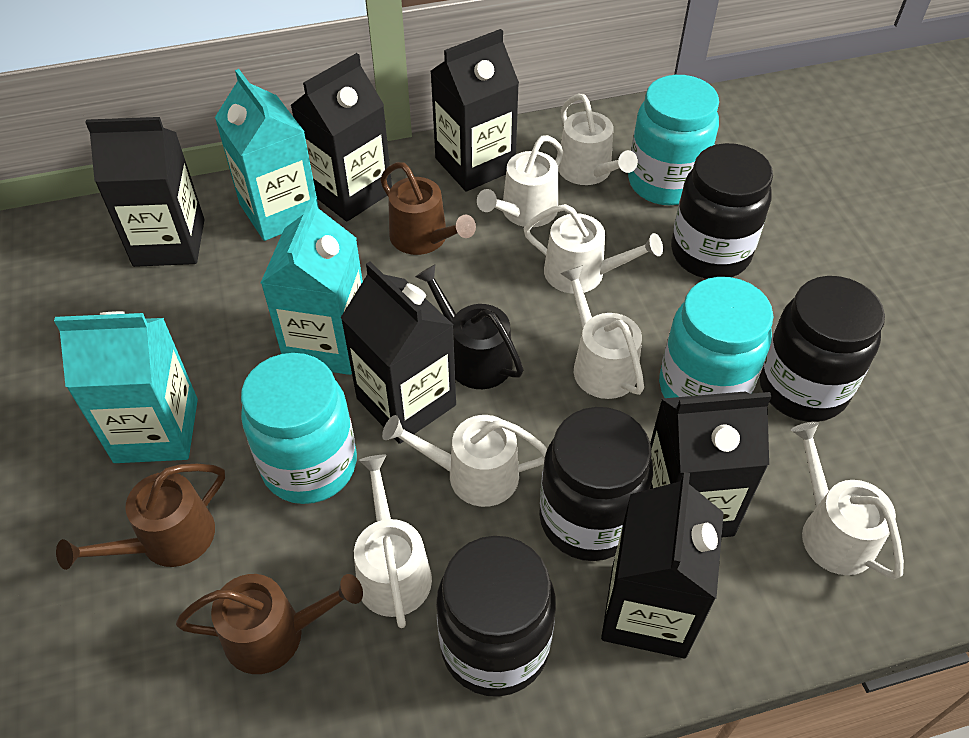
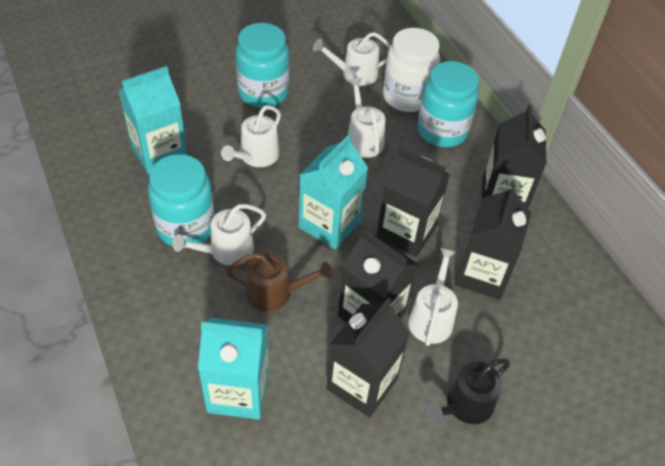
black carton: [85,117,205,267] [290,53,392,222] [341,262,456,444] [430,29,519,192] [601,472,724,659] [650,392,772,537] = 6 -> [326,298,410,418] [338,228,418,323] [377,147,450,257] [455,184,531,300] [482,105,546,208] = 5
black jar: [436,536,556,697] [539,407,653,561] [671,143,773,279] [759,276,885,422] = 4 -> none = 0
brown watering can: [56,464,225,570] [176,574,363,674] [380,162,476,255] = 3 -> [226,253,332,311] = 1
white jar: none = 0 -> [383,28,440,112] = 1
white watering can: [354,455,432,628] [382,415,547,507] [477,135,564,227] [524,204,663,294] [558,94,638,185] [560,265,644,399] [791,422,904,580] = 7 -> [172,204,266,266] [221,105,281,167] [313,32,391,86] [348,78,386,158] [408,248,458,346] = 5

